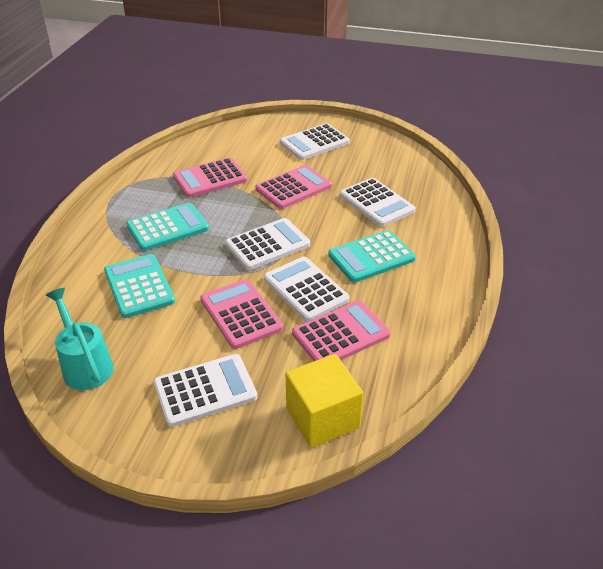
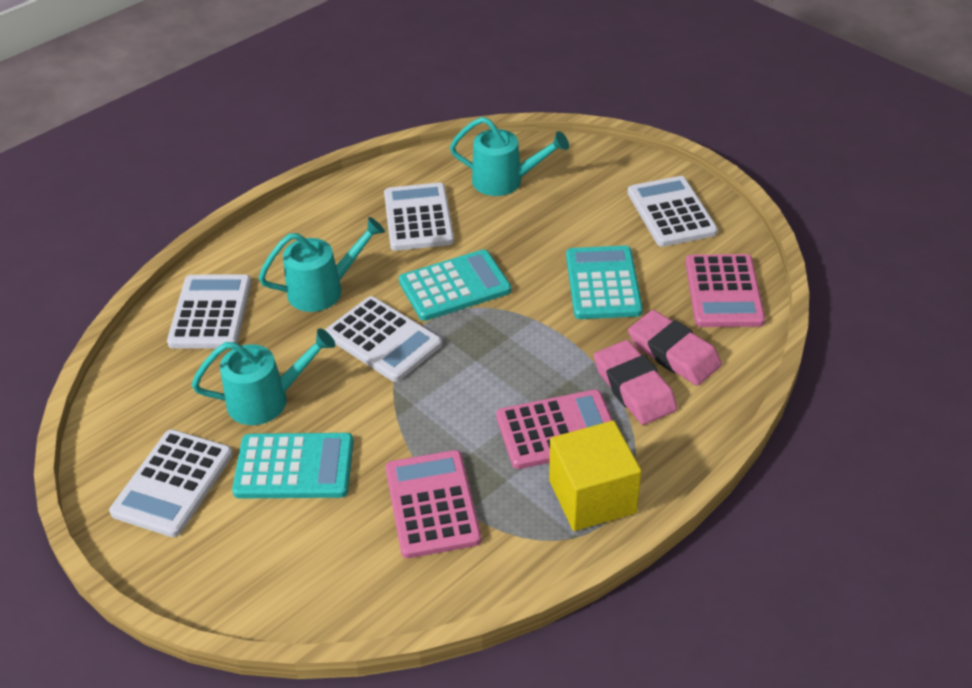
pink calculator: [173,157,248,198] [200,279,283,349] [256,165,332,209] [292,300,391,361] = 4 -> [386,450,481,558] [496,389,613,469] [685,254,765,327] = 3
pink eraser: none = 0 -> [594,340,677,425] [628,310,722,386] = 2
turquoise watering can: [46,288,114,390] = 1 -> [192,328,335,425] [259,217,385,312] [450,117,569,196] = 3

